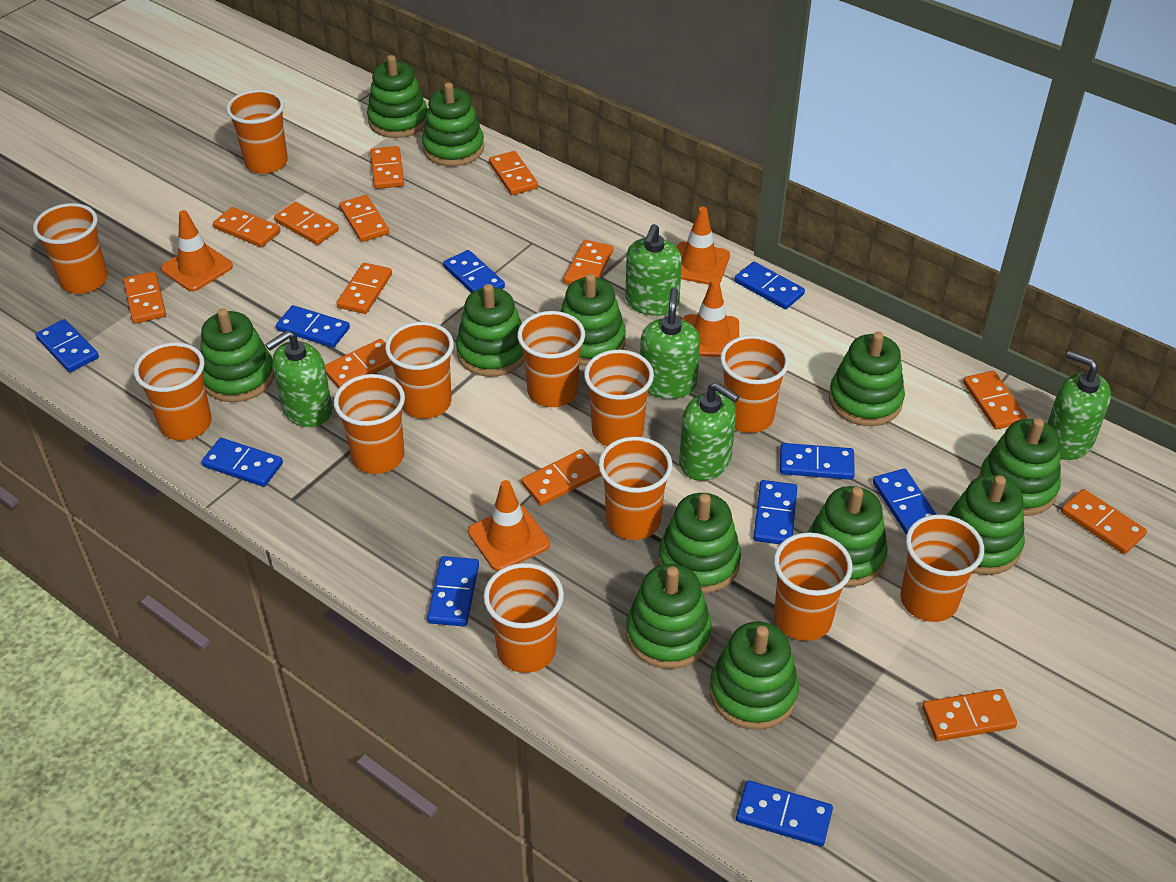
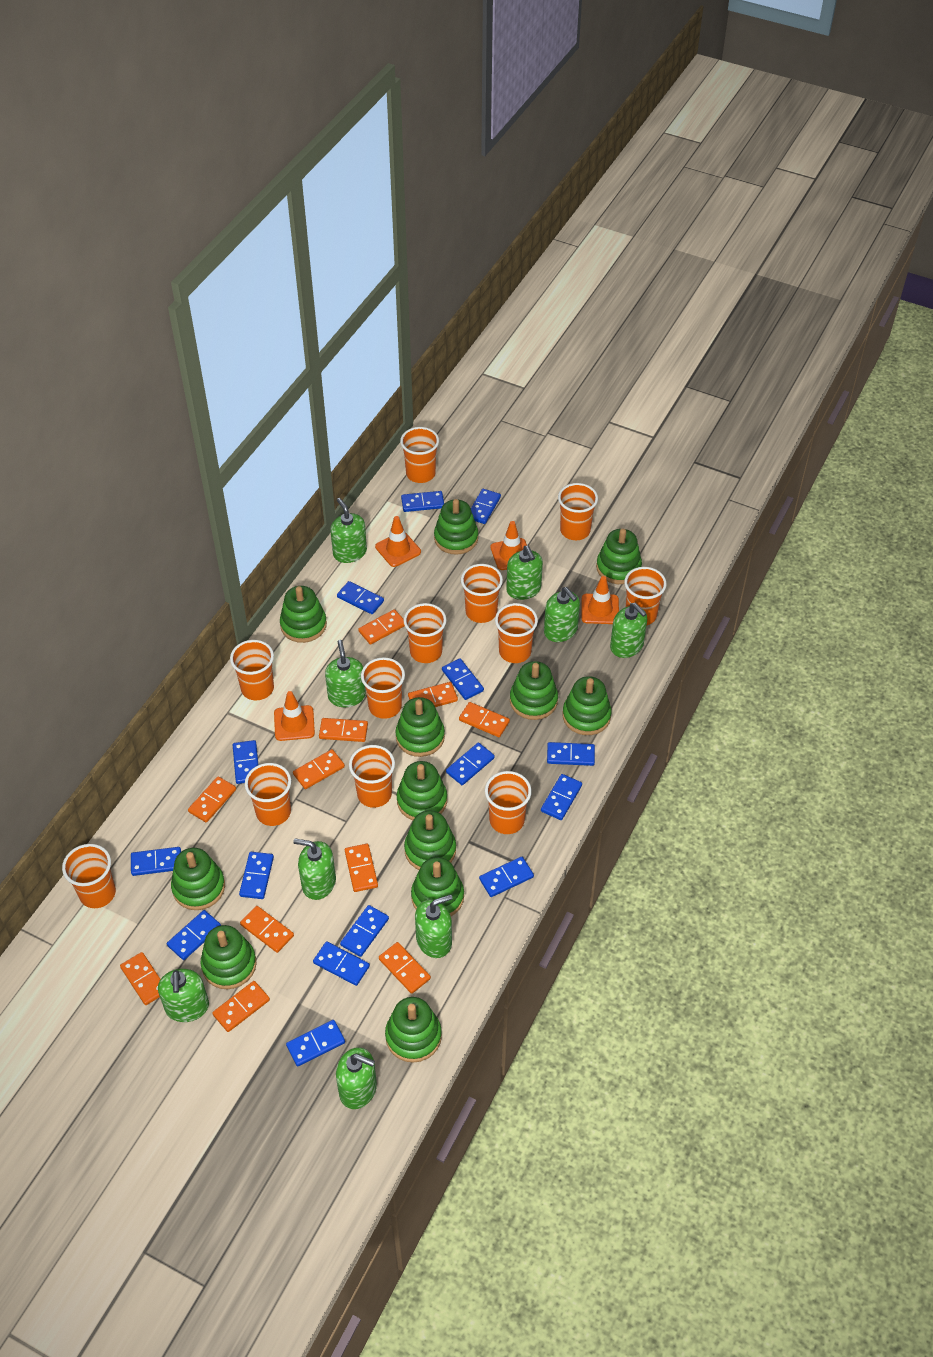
blue domino: [36,319,99,372] [201,438,283,487] [276,305,350,348] [427,556,479,627] [443,250,505,293] [734,262,805,309] [736,780,833,847] [753,480,798,544] [780,443,855,480] [873,469,937,535] = 10 -> [131,847,181,876] [167,910,221,960] [233,740,258,784] [239,852,274,899] [286,1020,345,1067] [313,941,370,986] [337,581,384,614] [340,905,389,957] [401,491,444,512] [442,658,484,700] [446,743,495,785] [471,489,501,524] [479,857,534,897] [541,774,582,820] [547,742,595,766] = 15
green soap dispenser: [265,330,332,427] [625,224,682,316] [640,288,700,399] [679,382,739,481] [1047,350,1111,460] = 5 -> [158,969,209,1022] [293,839,336,900] [325,640,366,707] [330,498,367,563] [336,1047,377,1109] [415,894,453,958] [506,546,543,600] [544,587,580,642] [610,602,647,658] = 9
orange domino: [123,271,166,324] [213,207,280,247] [274,202,339,245] [325,339,392,388] [337,263,392,314] [339,195,389,242] [370,146,404,189] [489,151,538,195] [522,449,601,506] [563,240,613,285] [922,689,1017,741] [963,371,1027,430] [1061,489,1147,554] = 13 -> [120,952,160,1005] [188,776,236,823] [212,981,270,1032] [240,906,294,953] [293,749,345,789] [319,718,368,742] [345,844,378,892] [358,609,405,645] [379,942,431,994] [408,682,458,707] [459,702,510,737] = 11

